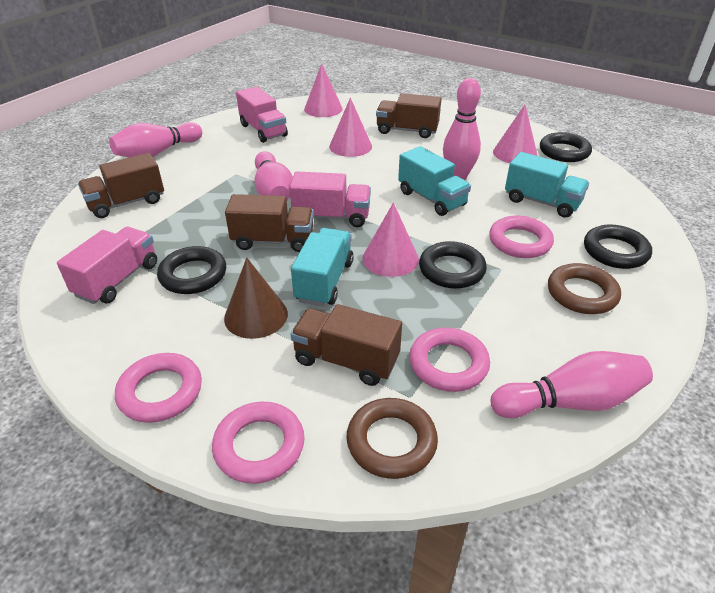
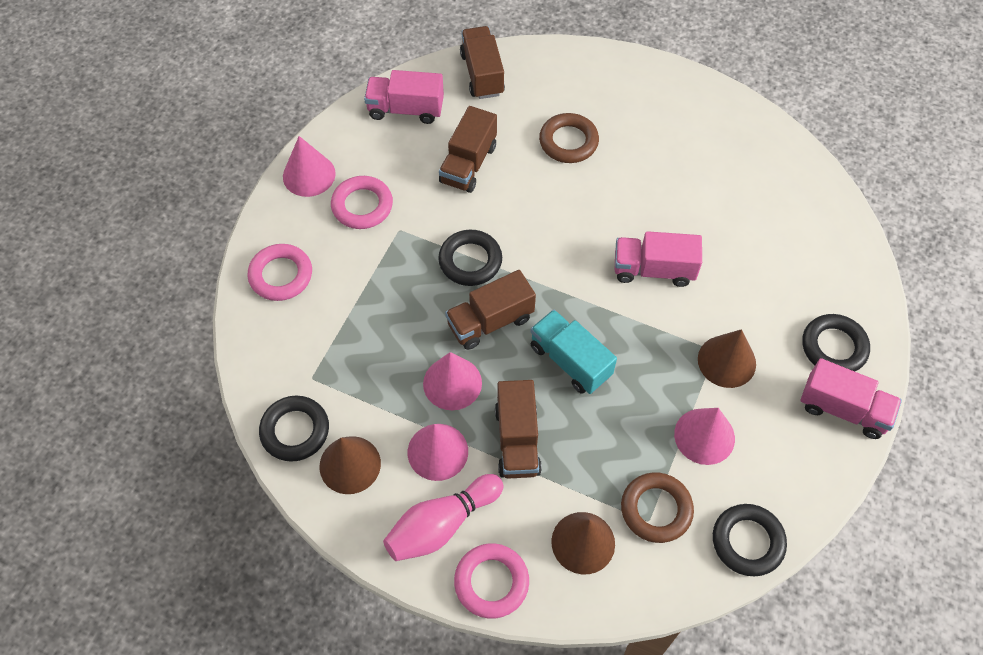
brown cone: [224,258,288,339] = 1 -> [319,436,381,494] [551,512,615,574] [698,329,756,388] = 3
pink bowling pin: [109,122,202,157] [254,151,293,201] [443,78,481,180] [491,351,653,418] = 4 -> [383,474,503,561] = 1
pink ring: [115,353,202,423] [212,402,305,484] [409,328,490,392] [489,216,554,258] = 4 -> [248,244,312,301] [331,176,393,229] [454,543,529,619] = 3
turquoise truck: [291,228,354,306] [398,146,471,216] [505,152,589,218] = 3 -> [530,309,617,394] = 1

